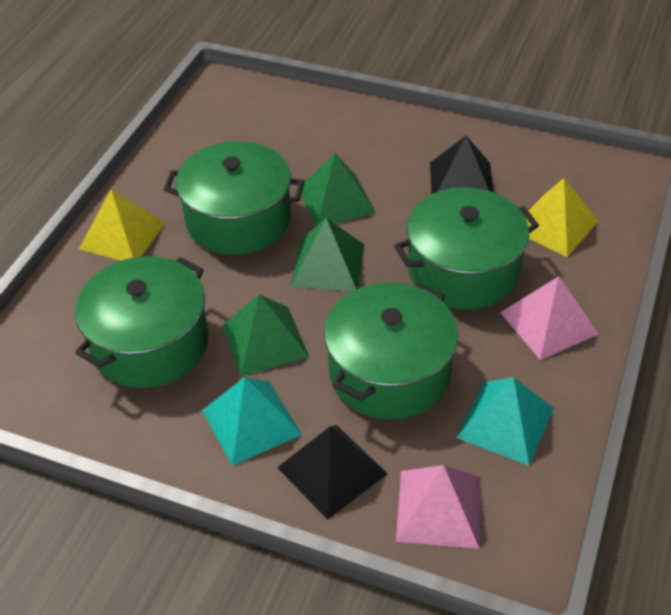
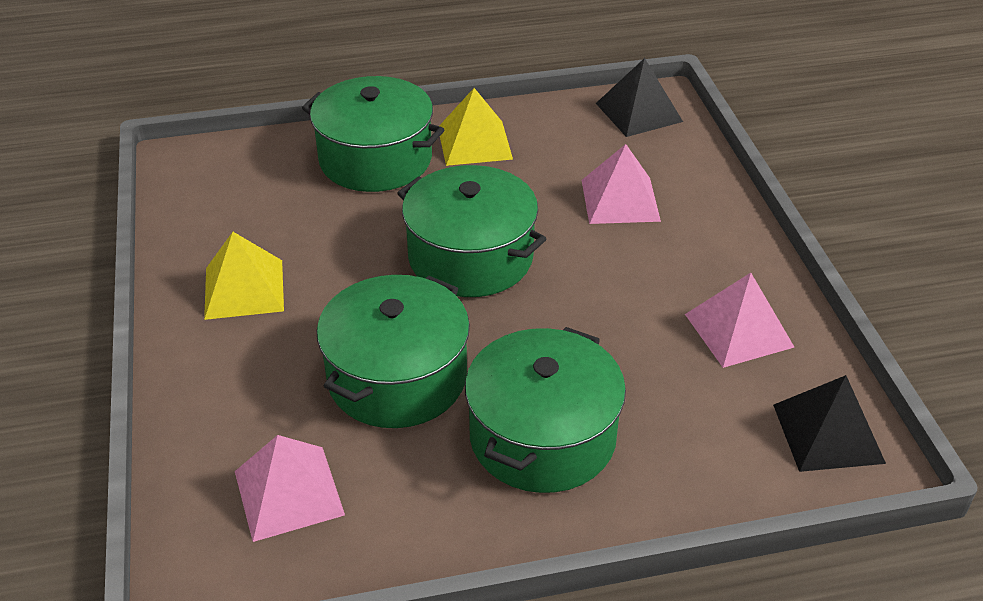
green pyramid: [222,294,309,376] [291,218,364,291] [301,154,376,226] = 3 -> none = 0
pink pyramid: [396,465,480,549] [500,276,598,360] = 2 -> [235,435,345,542] [582,144,661,224] [685,273,795,368] = 3
turquoise pyramid: [202,377,302,466] [456,377,554,466] = 2 -> none = 0

